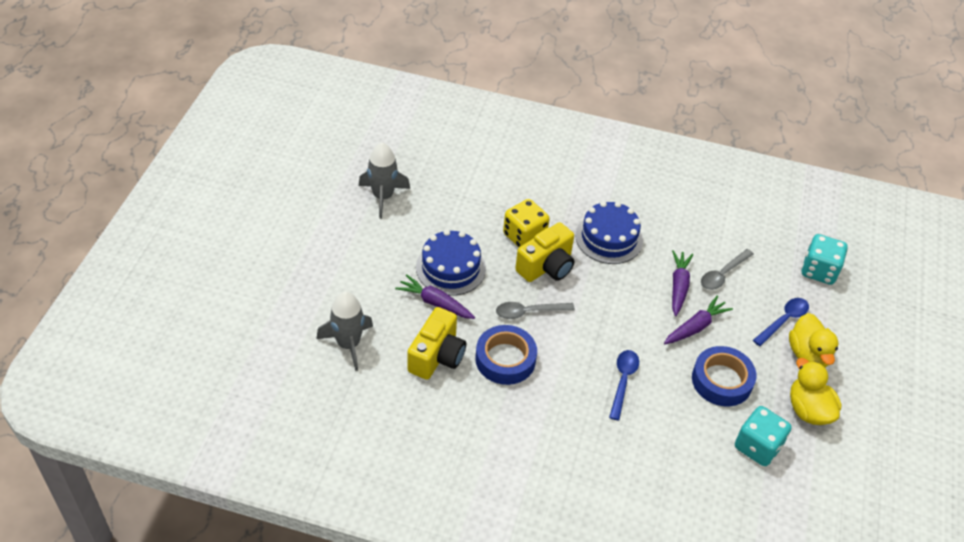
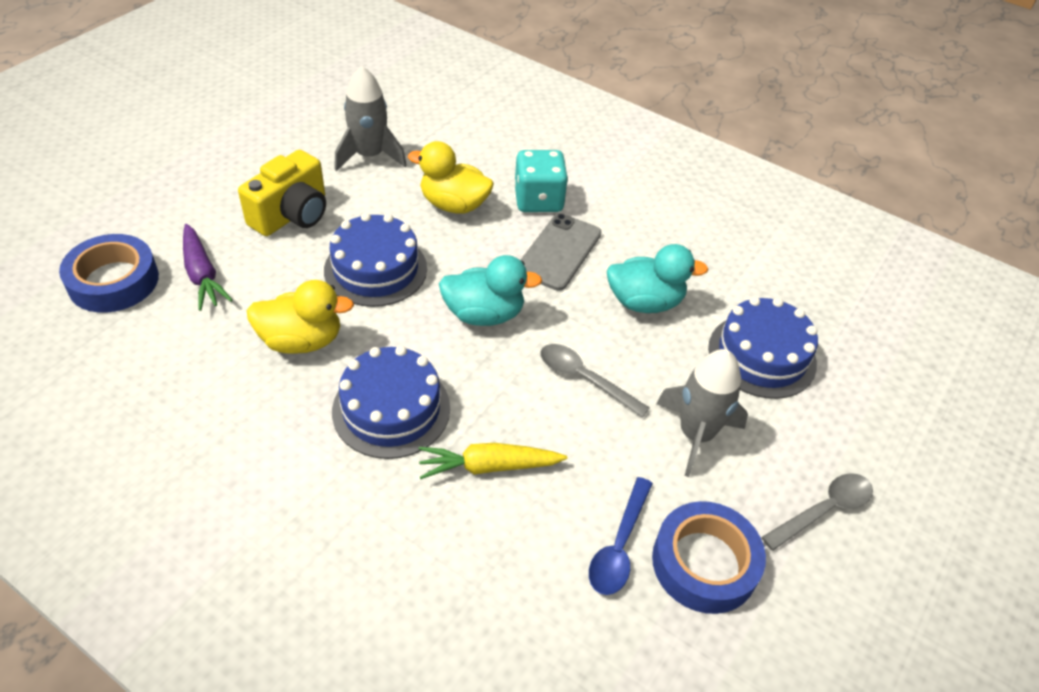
blue cake: [416,230,486,296] [575,201,643,264] = 2 -> [324,213,427,307] [332,346,450,459] [708,297,818,399] = 3
blue spoon: [609,350,639,420] [753,298,809,346] = 2 -> [589,477,653,595] = 1
grey phone: none = 0 -> [520,213,601,291] = 1
purple carrot: [395,274,475,319] [664,296,733,344] [672,250,693,316] = 3 -> [183,224,233,311] = 1
turquoise dice: [735,406,792,466] [802,234,848,285] = 2 -> [514,150,568,212] = 1
turquoise duck: none = 0 -> [439,255,542,326] [607,244,708,313] = 2
yellow camera: [407,307,466,380] [515,222,574,282] = 2 -> [238,150,326,236] = 1
yellow carrot: none = 0 -> [419,443,567,479] = 1
yellow dice: [503,199,550,247] = 1 -> none = 0

